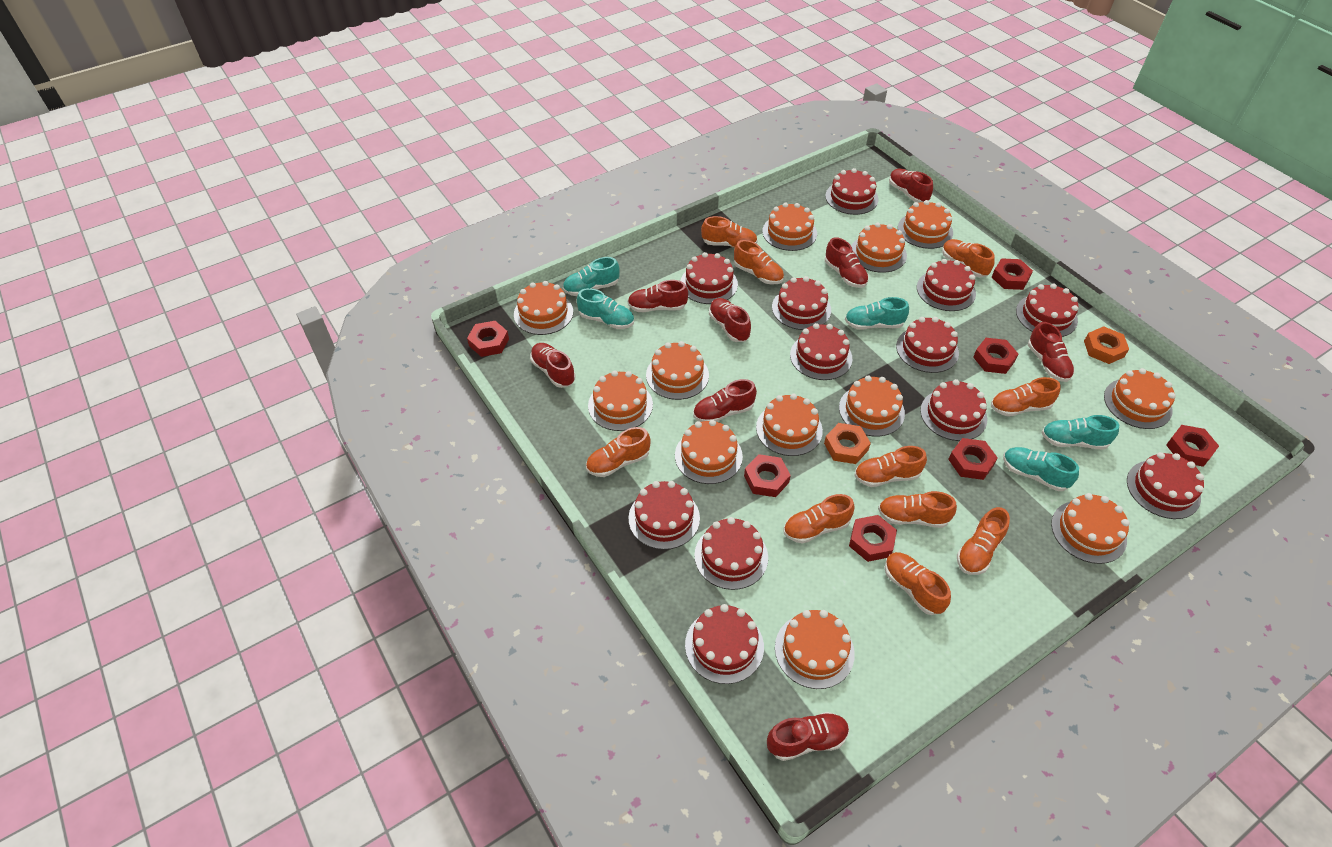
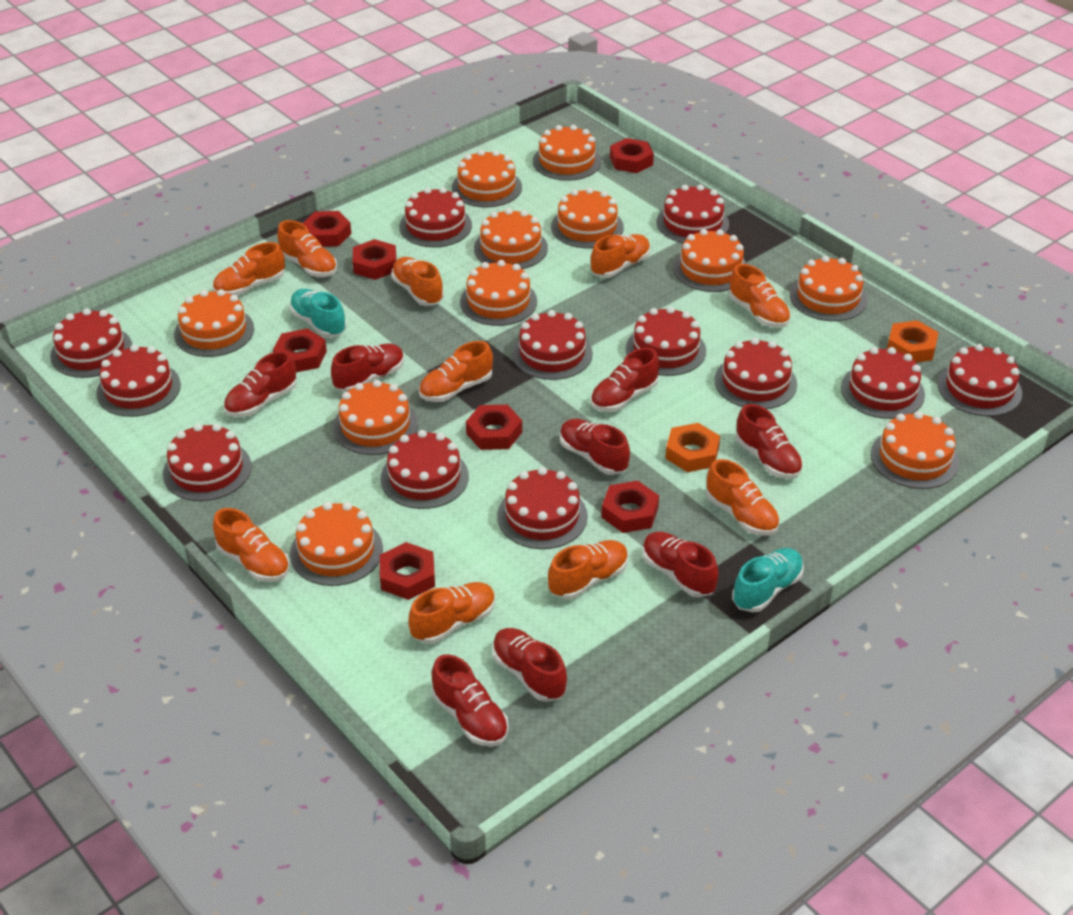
orange cake: [514,281,573,335] [588,371,653,431] [646,341,709,400] [675,420,743,484] [756,394,823,456] [762,202,817,251] [775,610,855,689] [839,375,905,437] [851,222,907,273] [898,200,953,249] [1051,493,1130,564] [1104,368,1176,429] = 12 -> [174,289,254,357] [290,502,383,586] [333,380,418,455] [452,150,522,207] [460,260,537,326] [474,208,548,269] [533,125,601,181] [551,188,624,248] [673,229,747,292] [790,256,867,321] [871,411,959,489] = 11
turquoise shoe: [563,257,620,296] [577,288,634,329] [845,297,909,330] [1003,447,1079,491] [1042,415,1119,450] = 5 -> [290,289,347,338] [732,548,804,612] = 2

